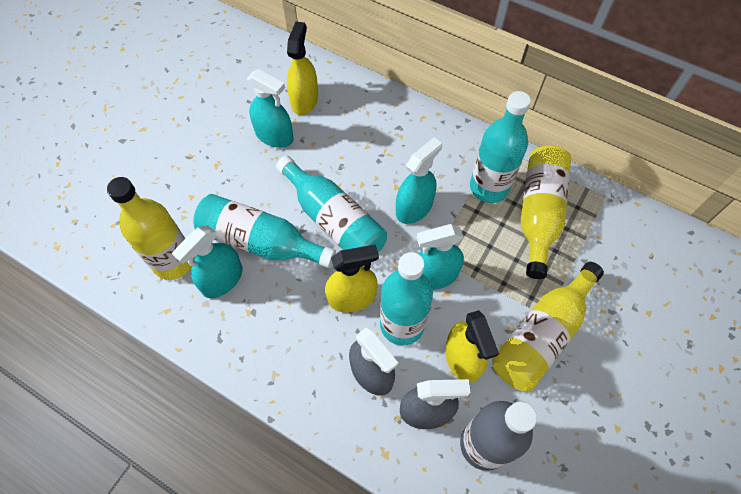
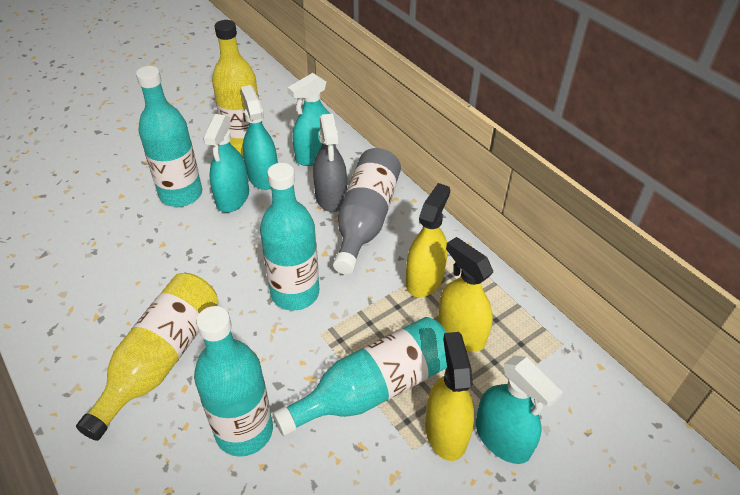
grey spray bottle: [349,328,398,396] [400,379,470,429] = 2 -> [313,114,347,212] = 1
yellow bottle: [107,177,194,280] [492,262,604,391] [521,145,571,279] = 3 -> [76,273,218,441] [212,20,262,156] = 2

